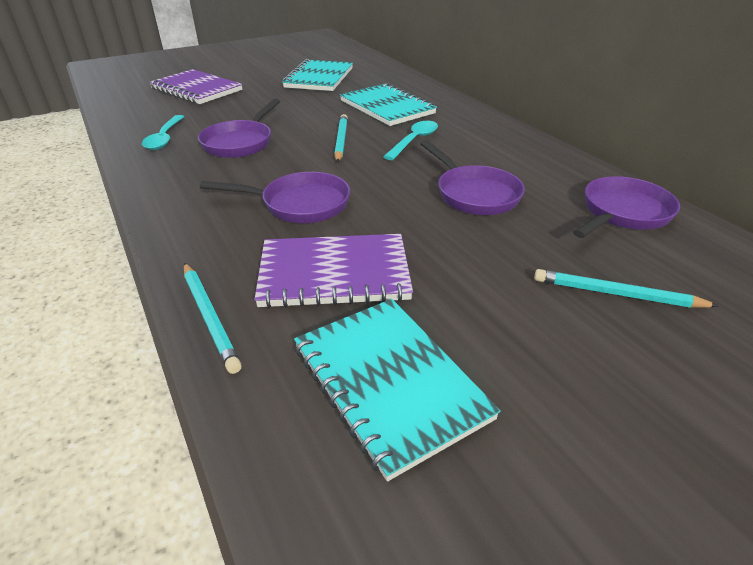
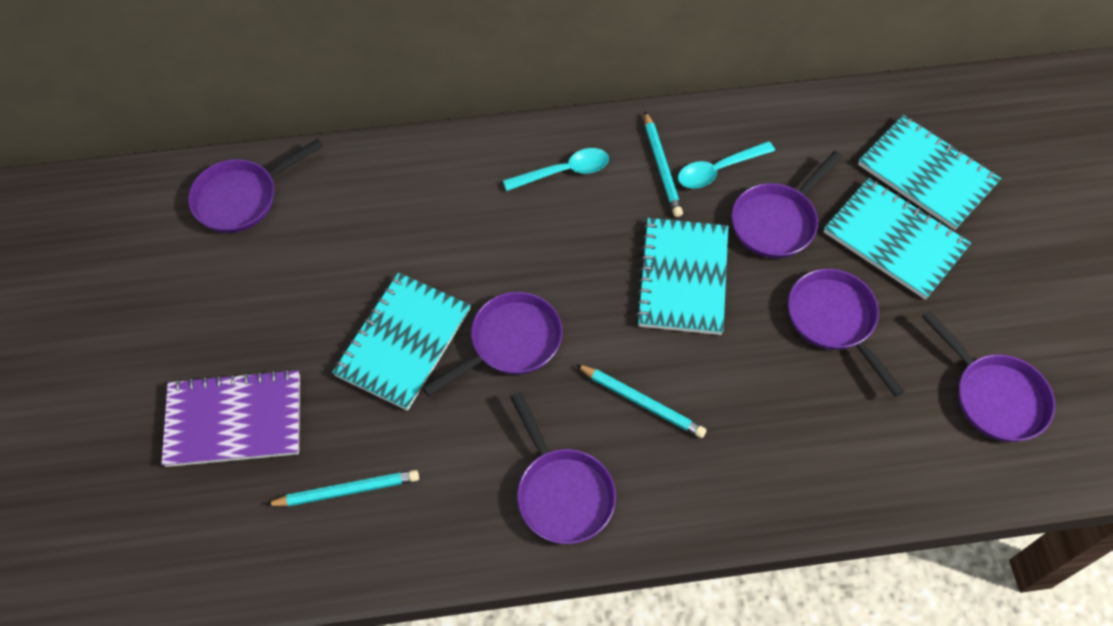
purple notebook: [149,69,243,104] [254,234,413,308] = 2 -> [161,369,300,467] = 1
purple pan: [198,99,280,158] [200,172,350,223] [420,140,525,215] [573,176,680,238] = 4 -> [188,139,323,233] [422,292,563,397] [510,392,616,544] [731,151,843,259] [788,269,905,397] [921,310,1055,442] = 6
turquoise notebook: [282,59,353,91] [294,299,501,481] [340,83,437,126] = 3 -> [332,273,471,411] [635,218,728,335] [824,178,971,300] [858,115,1001,230] = 4

